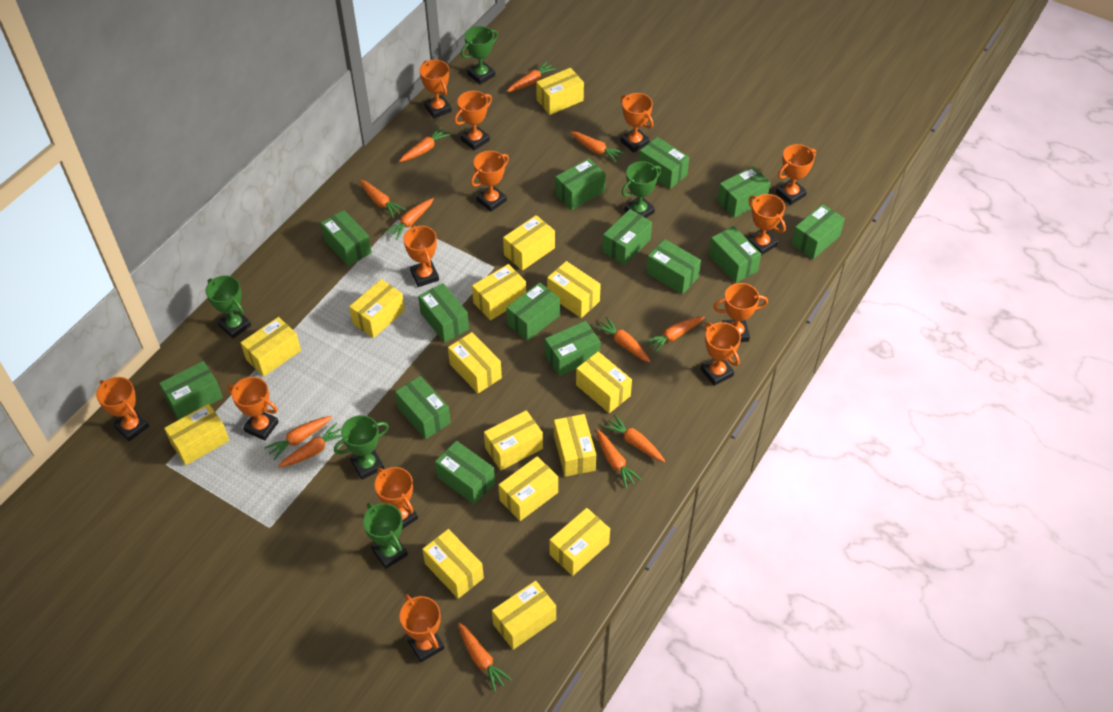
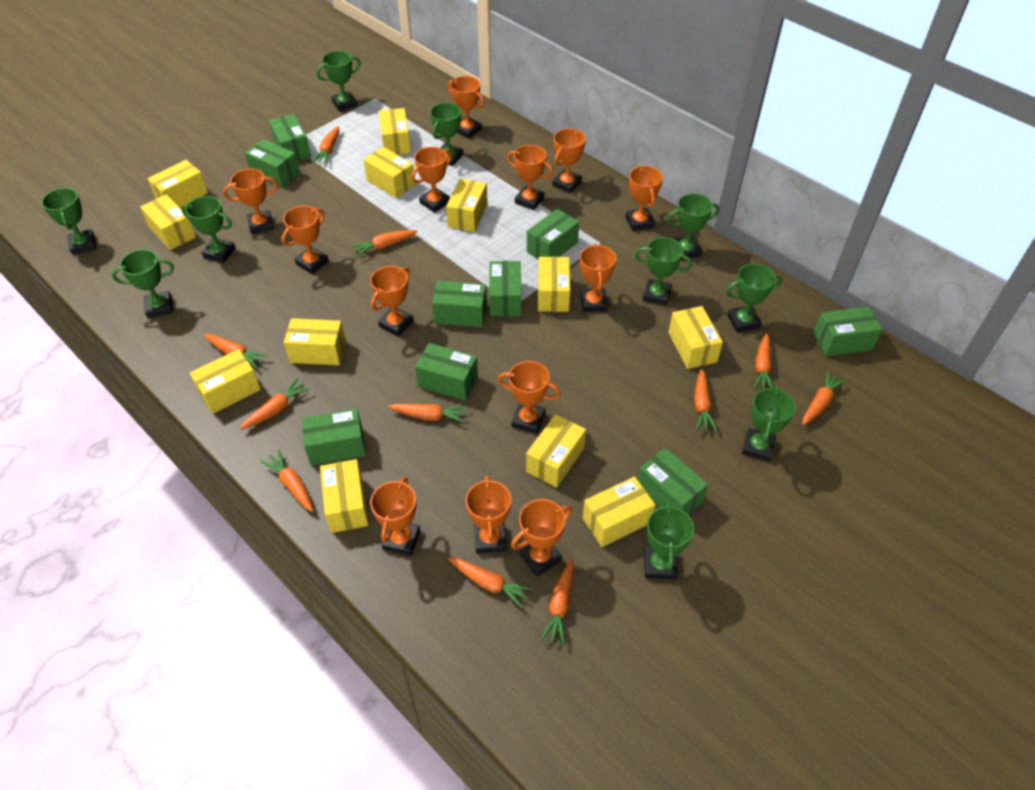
green box: [159,361,223,420] [321,210,372,266] [395,376,451,439] [418,283,469,343] [435,441,495,504] [506,282,560,341] [545,321,601,376] [555,158,606,210] [602,209,652,265] [639,137,689,189] [646,239,701,294] [709,226,761,283] [717,166,770,218] [791,204,845,259] = 14 -> [245,139,300,188] [269,114,311,161] [302,408,366,466] [415,343,478,401] [432,281,487,327] [489,261,521,316] [527,209,579,260] [638,448,708,515] [813,306,882,356] = 9
green trophy: [205,276,251,339] [334,415,389,480] [363,503,408,569] [461,26,498,85] [621,161,661,218] = 5 -> [42,188,96,255] [112,249,174,318] [182,196,235,263] [316,51,361,112] [430,103,463,166] [635,237,692,306] [644,501,694,580] [667,194,720,260] [725,263,782,332] [742,386,796,462] = 10
orange carrot: [264,416,332,460] [278,423,342,468] [359,180,406,218] [384,198,434,240] [399,127,451,162] [458,623,512,692] [507,61,557,92] [570,131,625,162] [595,317,651,362] [596,429,642,489] [603,414,665,462] [644,316,705,353] = 12 -> [204,334,269,369] [239,378,310,430] [261,450,313,512] [311,126,339,164] [351,230,417,257] [388,404,467,423] [448,557,533,608] [540,558,574,646] [694,369,717,432] [753,333,773,389] [802,370,847,425] = 11
yellow box: [164,404,230,465] [240,317,301,377] [349,279,405,338] [422,529,484,599] [448,332,502,393] [472,264,526,320] [484,410,543,470] [492,581,556,650] [498,456,558,521] [503,215,555,271] [536,68,584,115] [547,261,601,318] [549,508,610,576] [554,414,596,477] [576,352,632,413] = 15 -> [140,195,196,250] [148,160,208,207] [190,349,261,414] [284,318,346,365] [320,459,368,533] [363,147,415,198] [379,108,411,155] [446,179,487,232] [526,414,586,488] [538,257,570,312] [583,477,655,547] [668,306,723,369] = 12

